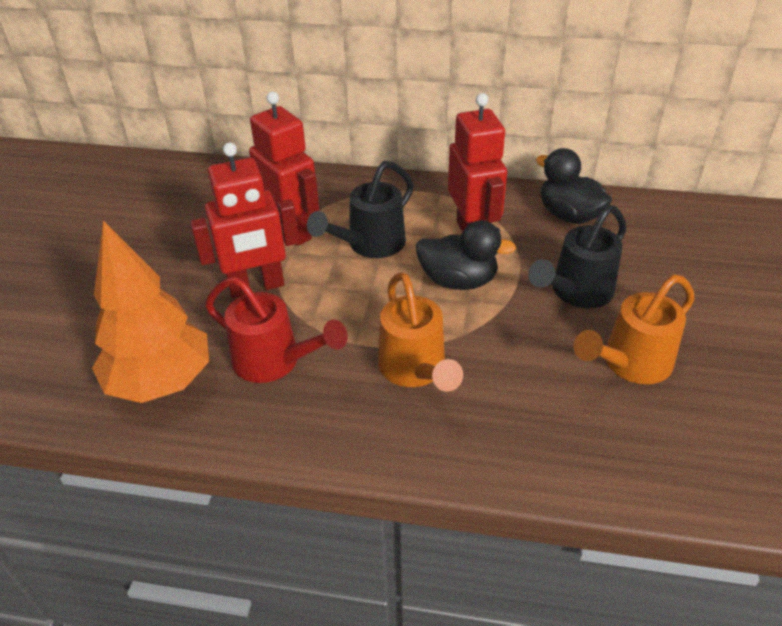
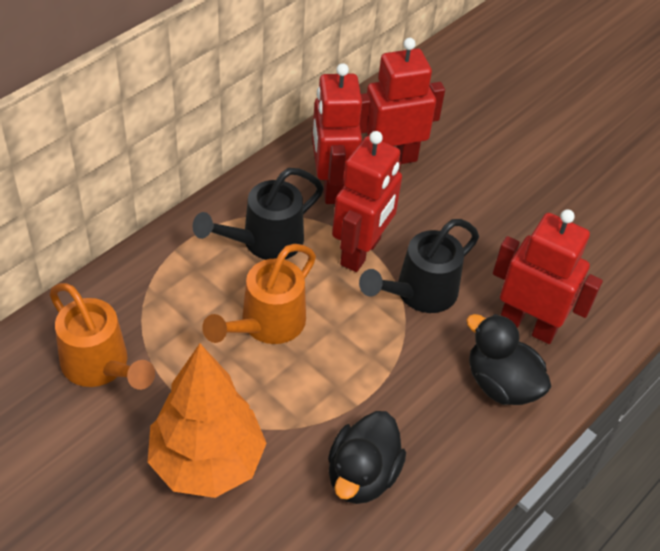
red robot: [190,142,299,298] [249,91,319,246] [448,93,507,231] = 3 -> [312,63,362,204] [332,131,402,272] [360,38,445,164] [493,209,603,344] = 4
red watering can: [205,277,348,383] = 1 -> none = 0

